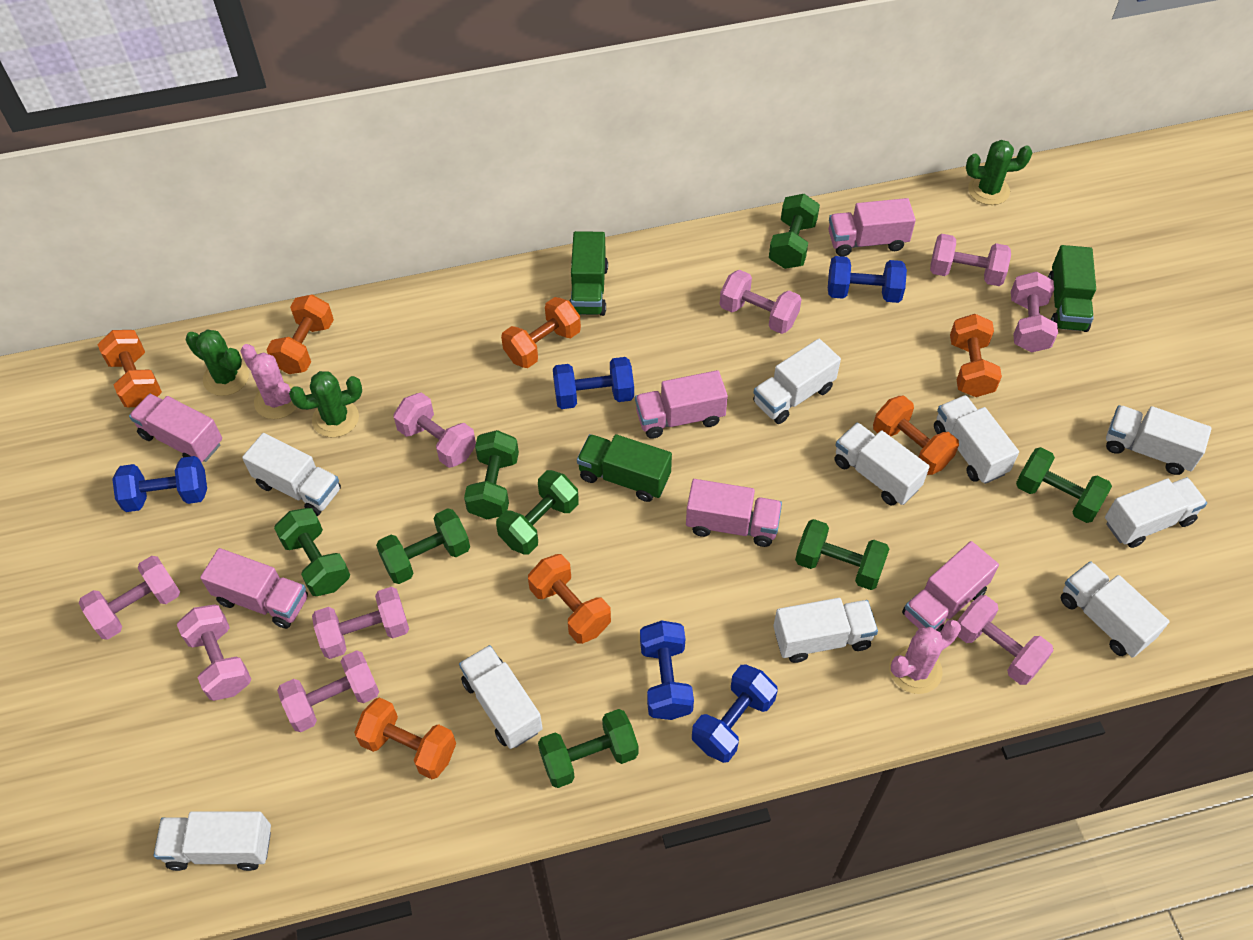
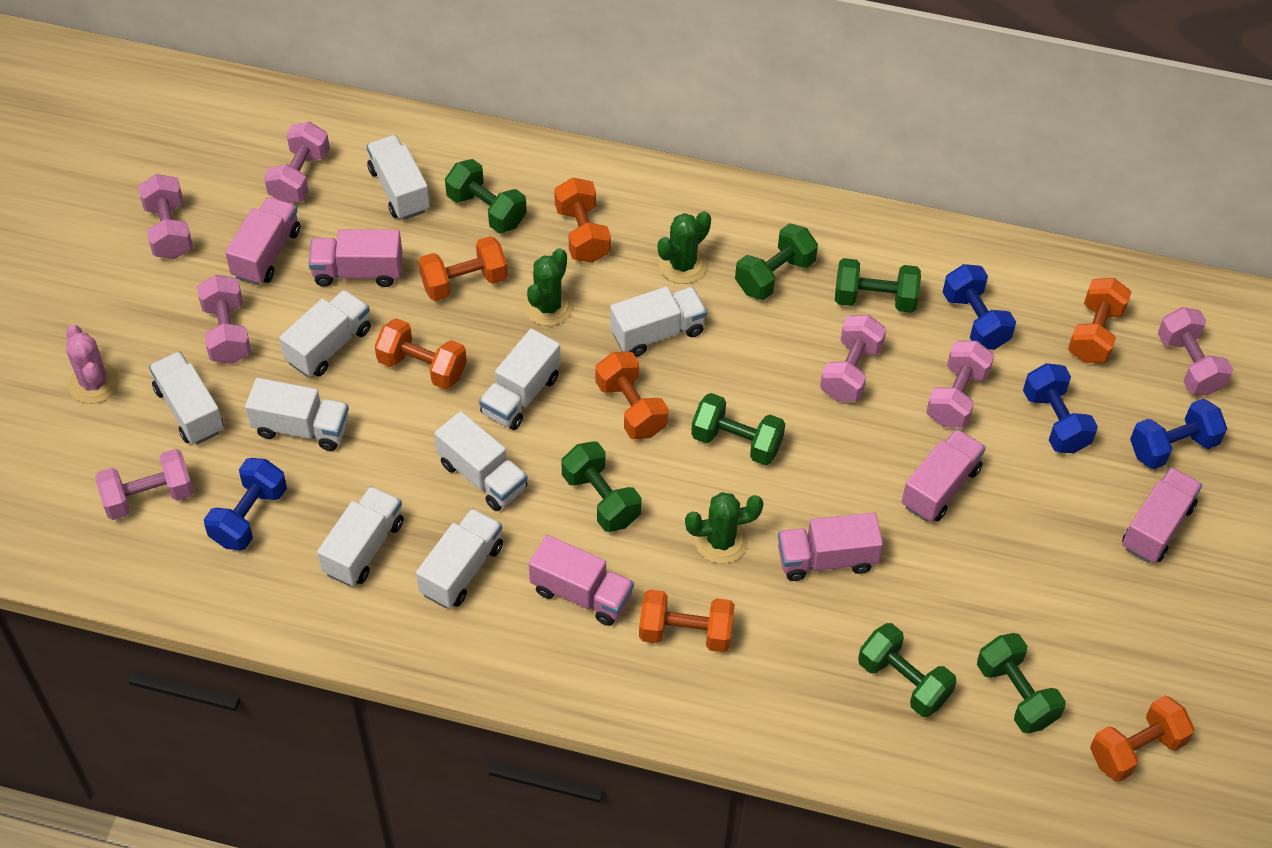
blue dumbbell: [112,456,207,512] [553,357,634,409] [640,620,694,720] [692,664,778,763] [828,256,907,303] = 5 -> [204,458,287,551] [943,264,1016,350] [1023,363,1098,453] [1130,399,1227,469] = 4
green dumbbell: [274,508,350,596] [376,508,470,584] [464,430,519,519] [496,470,579,555] [538,709,638,788] [769,194,820,269] [795,519,889,590] [1016,447,1112,523] = 8 -> [445,159,527,233] [561,441,642,532] [691,393,785,465] [735,223,818,300] [835,258,921,313] [858,623,957,717] [977,633,1066,733] = 7
green truck: [570,231,608,316] [577,434,672,502] [1048,245,1096,332] = 3 -> none = 0
pink cactus: [240,344,297,419] [889,620,961,694] = 2 -> [66,325,120,404] = 1
pink dumbbell: [79,556,180,640] [177,604,251,701] [277,650,379,732] [312,587,409,659] [393,392,476,468] [720,270,802,334] [930,234,1011,286] [957,595,1054,685] [1011,271,1058,353] = 9 -> [95,449,194,520] [138,174,193,259] [197,275,251,364] [264,122,330,203] [820,315,886,401] [926,341,994,428] [1158,307,1233,396] = 7
white truck: [154,811,271,871] [242,433,341,516] [459,645,543,749] [753,339,841,424] [773,598,878,663] [835,423,930,506] [934,395,1019,484] [1061,561,1169,658] [1105,477,1207,548] [1106,405,1212,475] = 10 -> [149,352,224,444] [245,378,349,451] [279,290,371,377] [317,486,404,586] [366,135,430,220] [416,508,503,608] [435,411,528,511] [479,329,561,430] [610,287,707,357] = 9

